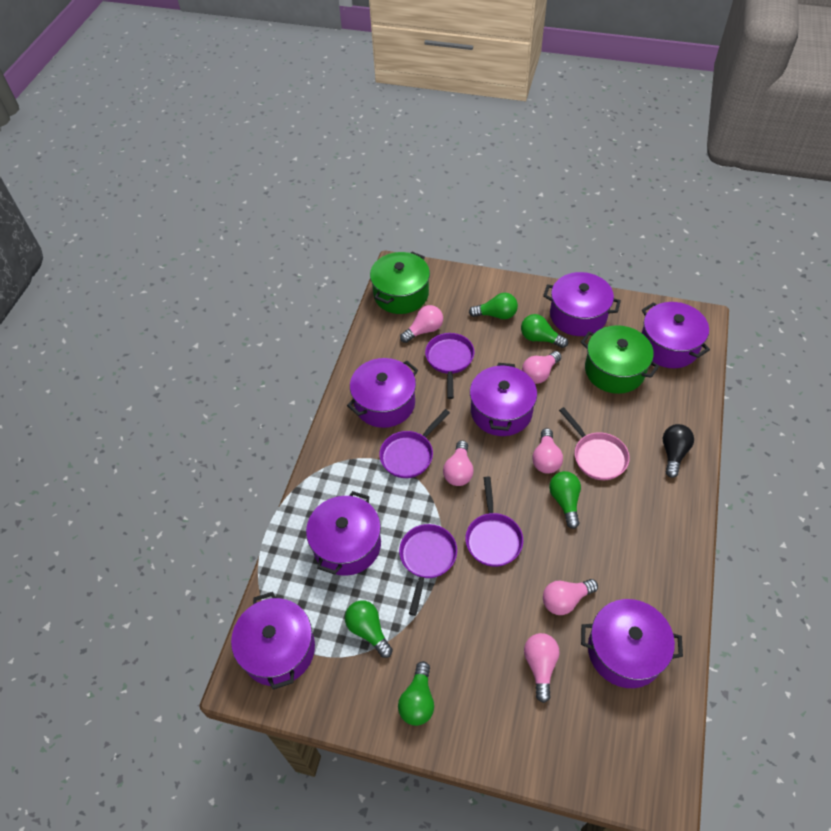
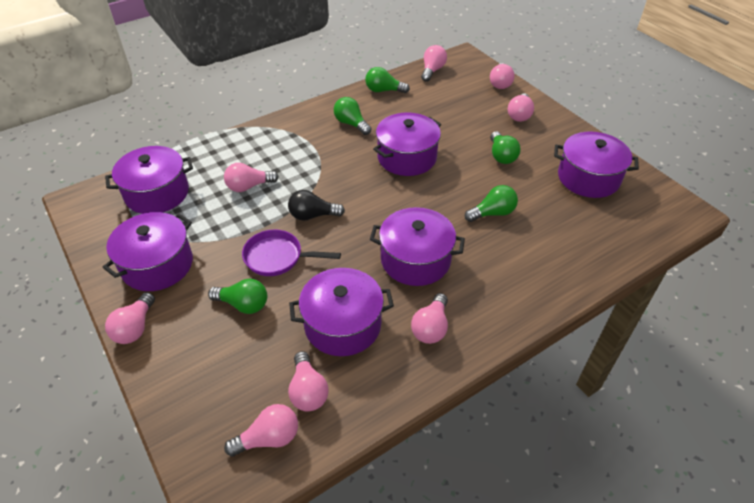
green pot: [370,252,430,314] [581,325,659,394] = 2 -> none = 0
pink light bulb: [400,305,443,343] [443,440,474,486] [522,351,562,384] [524,633,560,703] [532,428,563,474] [543,579,598,615] = 6 -> [105,292,155,344] [224,163,279,192] [224,404,298,457] [288,351,329,411] [411,293,448,344] [421,45,447,82] [490,63,514,89] [508,93,534,122] = 8
pink pan: [559,407,630,480] = 1 -> none = 0
purple pan: [379,409,450,478] [399,524,457,616] [425,333,475,399] [465,477,523,567] = 4 -> [242,230,341,276] = 1
purple pot: [231,592,315,690] [306,491,381,576] [347,358,418,428] [470,363,537,436] [543,272,621,336] [581,599,683,688] [642,302,710,368] = 7 -> [102,212,193,291] [105,146,193,214] [289,268,394,356] [370,207,465,286] [373,113,441,176] [554,132,639,198] = 6

